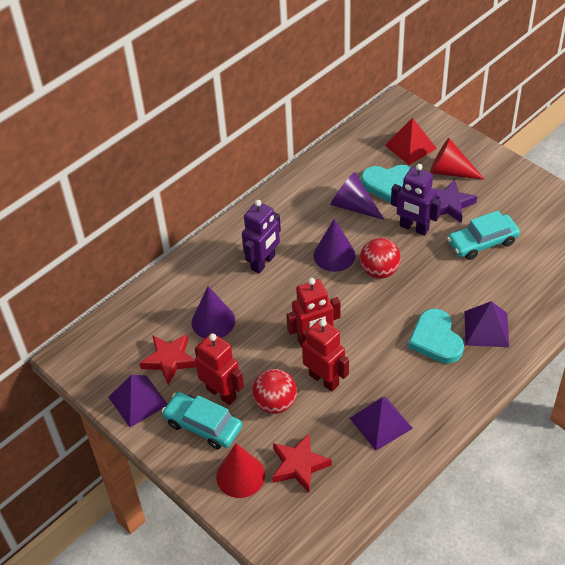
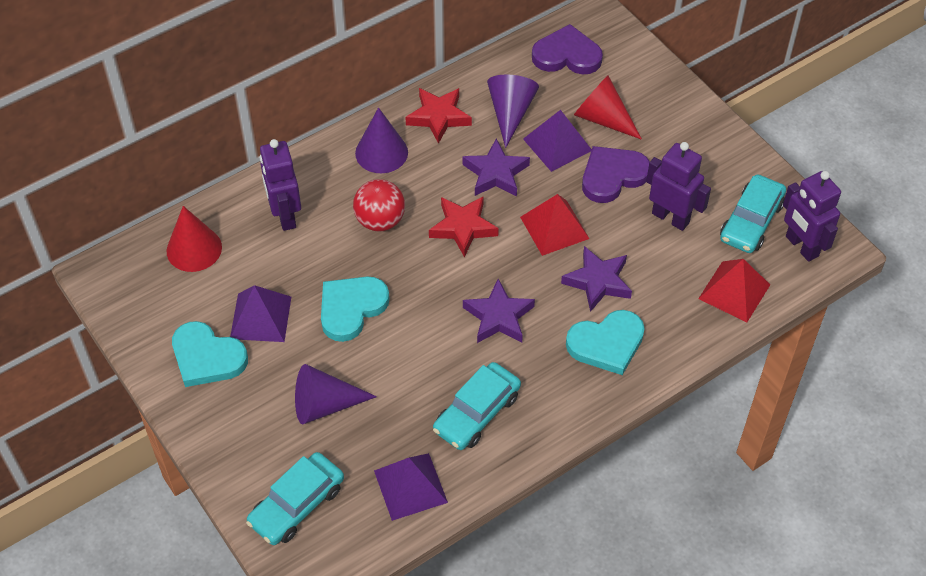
purple heart: none = 0 -> [532,24,603,74] [582,146,650,203] = 2
purple robot: [242,200,281,274] [391,164,441,236] = 2 -> [259,139,301,231] [646,142,711,231] [783,171,841,262] = 3
purple star: [433,179,477,223] = 1 -> [462,138,530,196] [463,279,535,343] [561,246,632,312] = 3
red ball: [252,369,297,414] [360,238,401,279] = 2 -> [353,179,405,231] = 1
red pyramid: [385,118,437,165] = 1 -> [520,194,589,256] [698,259,770,323] = 2
red robot: [195,333,244,405] [286,278,340,348] [302,319,349,392] = 3 -> none = 0
turquoise car: [162,392,242,449] [447,211,520,260] = 2 -> [246,452,344,545] [433,362,521,450] [720,174,786,253] = 3
turquoise heart: [361,165,411,203] [408,309,464,364] = 2 -> [172,321,248,387] [321,276,390,342] [566,310,645,375] = 3

